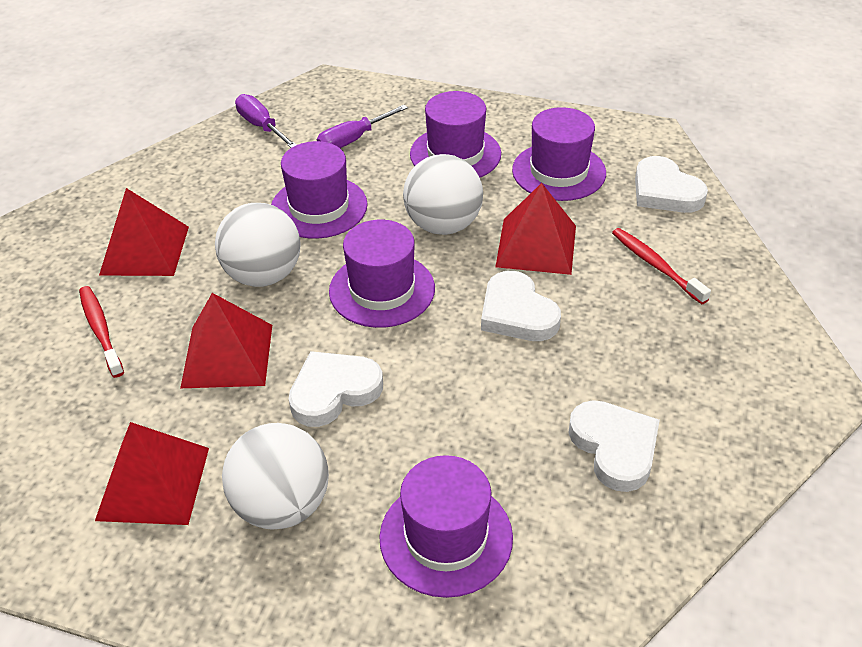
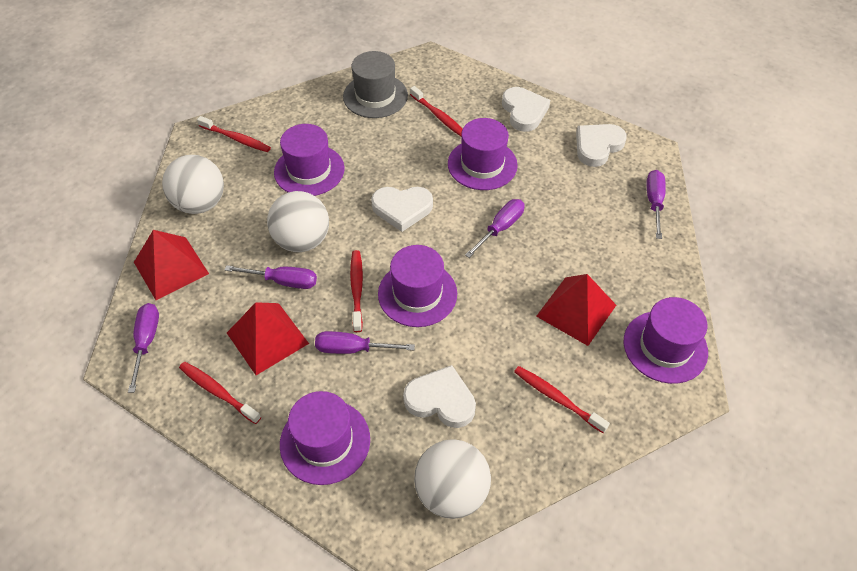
grey hat: none = 0 -> [343,51,408,118] = 1
purple screwdriver: [235,94,296,148] [317,105,408,148] = 2 -> [128,303,159,393] [225,265,317,289] [315,331,415,354] [465,199,524,258] [646,170,666,239] = 5
red pyramid: [95,422,209,525] [99,188,189,276] [180,293,272,388] [495,183,576,275] = 4 -> [134,230,209,300] [227,302,309,375] [536,274,616,346] = 3
red toothbrush: [79,286,124,378] [612,228,711,304] = 2 -> [179,362,261,424] [197,116,271,152] [350,250,363,332] [410,86,462,136] [514,366,610,433] = 5

